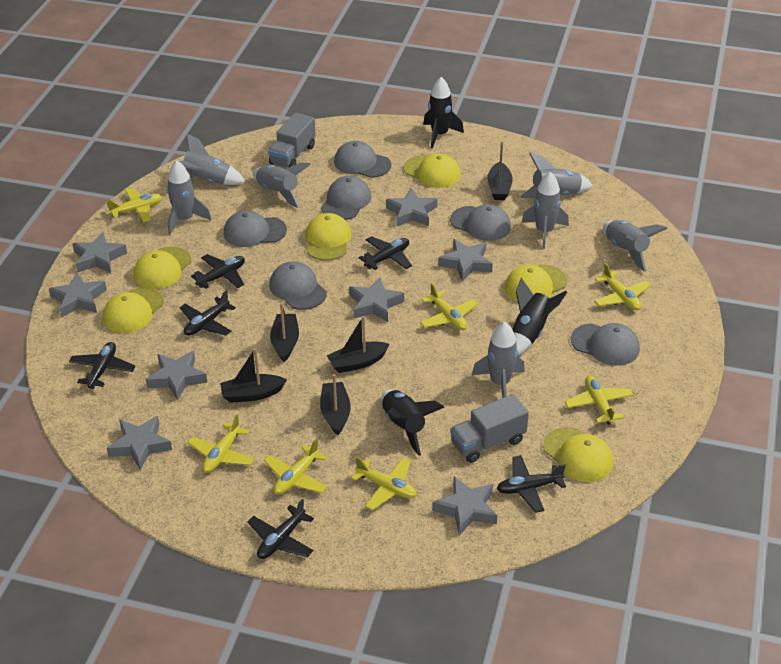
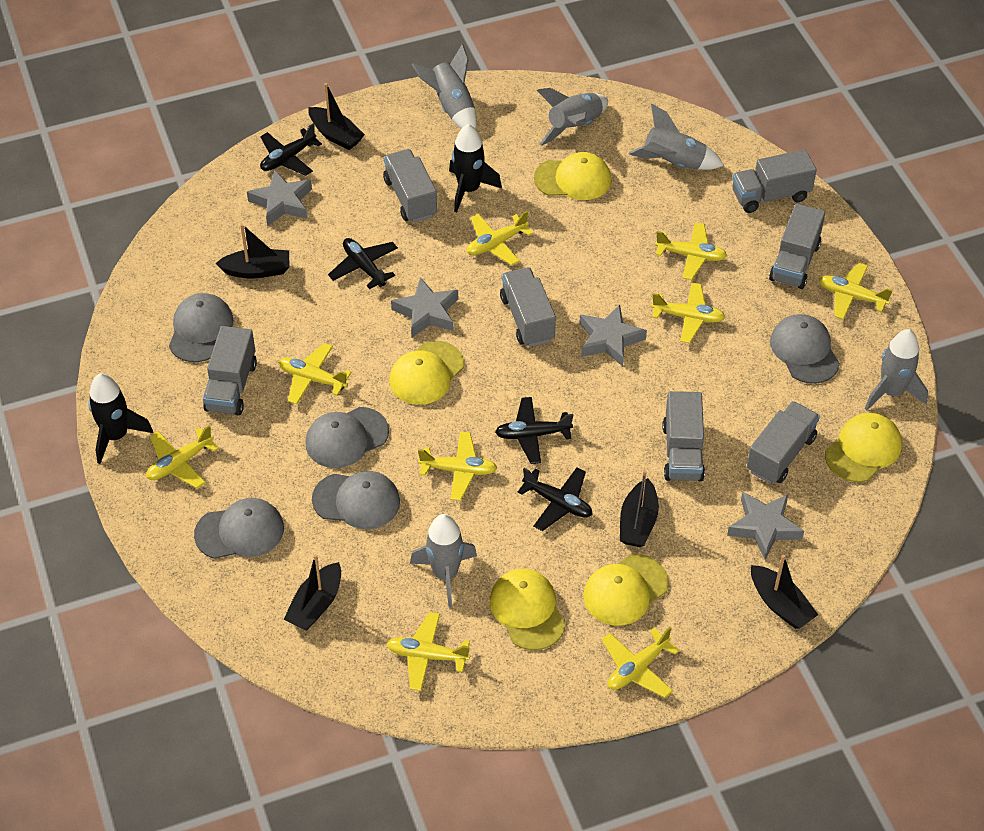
black plane: [69,342,135,389] [179,290,236,336] [191,254,245,289] [247,499,314,559] [359,236,412,270] [497,455,566,513] = 6 -> [260,123,322,176] [328,238,398,289] [495,397,573,464] [518,467,592,531] = 4
black rocket: [382,390,445,456] [423,77,464,148] [512,278,567,356] = 3 -> [88,373,153,464] [449,124,502,212] = 2
grey cap: [224,210,287,247] [269,261,327,310] [321,176,371,220] [334,141,391,178] [450,204,511,241] [571,323,640,366] = 6 -> [169,293,233,362] [194,498,284,559] [305,407,389,468] [312,471,400,529] [770,314,840,384] = 5
grey rocket: [167,160,211,235] [179,133,245,185] [253,163,311,208] [472,322,525,398] [520,153,593,198] [522,172,569,249] [603,220,667,272] = 7 -> [410,514,477,607] [412,44,476,129] [537,88,608,146] [629,104,724,170] [865,329,928,410] = 5
grey star: [49,272,107,317] [72,232,127,273] [107,416,172,471] [146,351,207,401] [349,278,404,322] [386,188,438,227] [432,476,497,535] [438,239,493,282] = 8 -> [247,170,312,226] [391,277,458,338] [579,304,647,367] [727,492,804,560] = 4
grey truck: [268,113,316,168] [450,394,529,463] = 2 -> [203,326,257,415] [383,149,437,222] [500,267,556,347] [662,391,705,481] [732,149,817,213] [747,401,820,484] [769,204,825,289] = 7
yellow cap: [103,288,163,333] [134,247,191,289] [305,213,351,261] [404,154,461,188] [505,264,567,302] [543,427,613,482] = 6 -> [389,341,464,405] [490,569,566,650] [534,152,611,200] [583,554,669,626] [825,413,902,482] = 5
yellow plane: [106,188,162,222] [187,414,255,473] [264,438,328,495] [351,457,417,510] [420,283,478,330] [565,376,633,425] [594,263,651,310] = 7 -> [146,425,219,488] [279,343,351,404] [386,612,470,691] [418,432,497,501] [467,211,533,265] [602,627,680,698] [651,283,725,343] [655,222,727,280] [819,263,893,320] = 9

